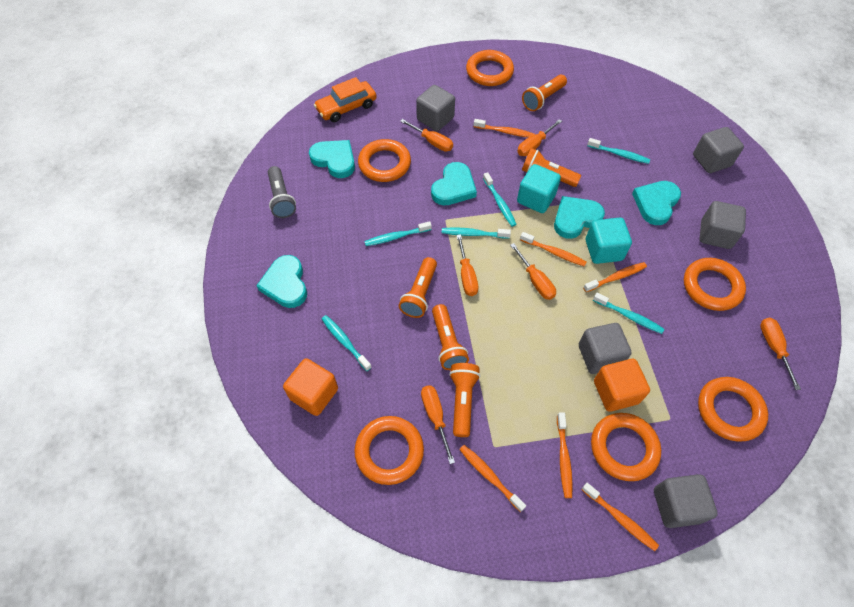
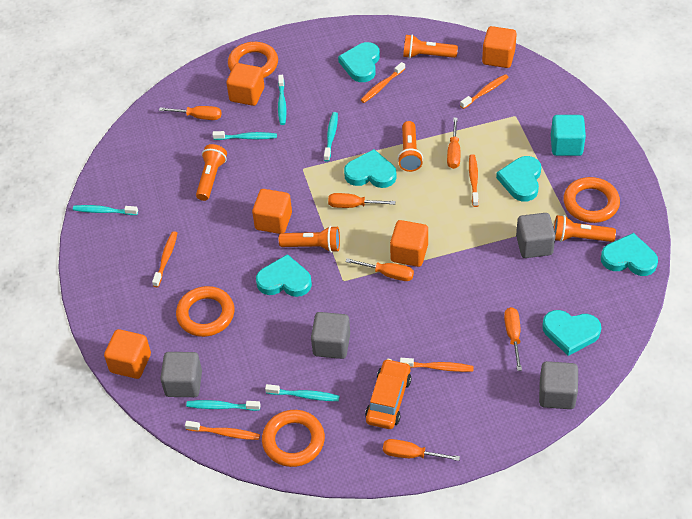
grey cube: [416,85,455,131] [579,323,632,374] [654,474,718,528] [693,127,744,173] [699,201,746,249] = 5 -> [160,352,202,397] [311,312,350,359] [516,213,556,258] [539,361,578,409] = 4
grey flashlight: [268,166,296,218] = 1 -> none = 0
orange cube: [283,358,338,416] [594,359,650,412] = 2 -> [104,329,151,379] [226,63,264,106] [252,189,292,234] [390,220,428,267] [482,26,517,68] = 5
orange ring: [354,416,424,485] [358,139,411,182] [466,50,514,86] [591,413,661,481] [684,258,746,311] [698,377,768,442] = 6 -> [176,286,234,337] [228,42,278,78] [262,410,325,467] [563,177,620,223] = 4
turquoise cube: [517,164,561,213] [586,217,632,264] = 2 -> [551,115,586,156] = 1
turquoise heart: [256,255,307,308] [309,140,355,178] [431,162,477,205] [554,196,605,239] [632,181,681,225] = 5 -> [256,254,312,297] [338,42,380,82] [344,149,396,188] [496,156,541,202] [542,310,601,356] [601,233,658,276] = 6

